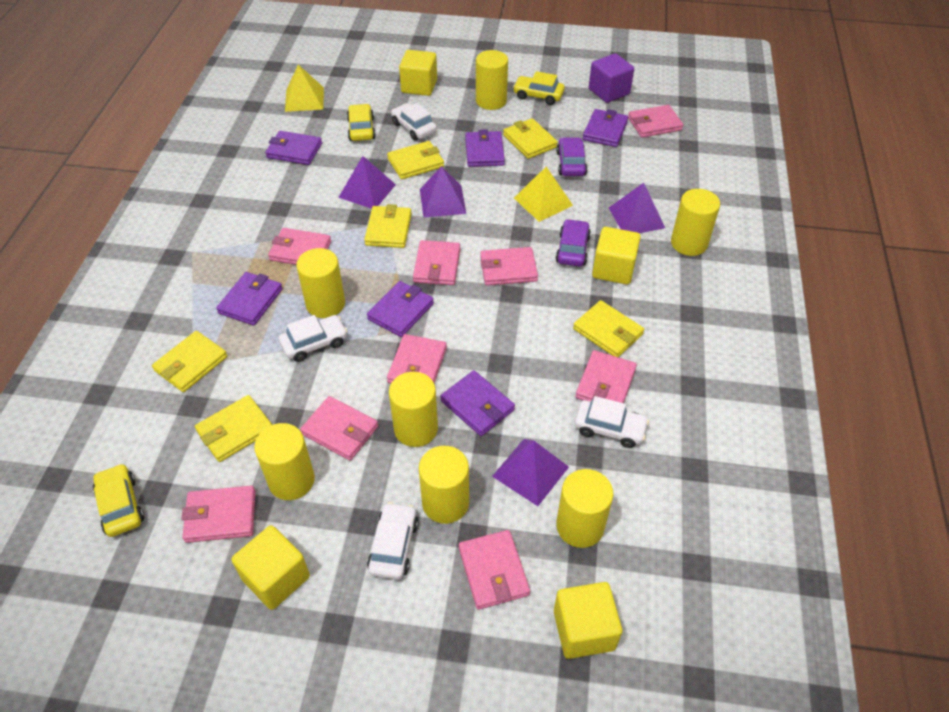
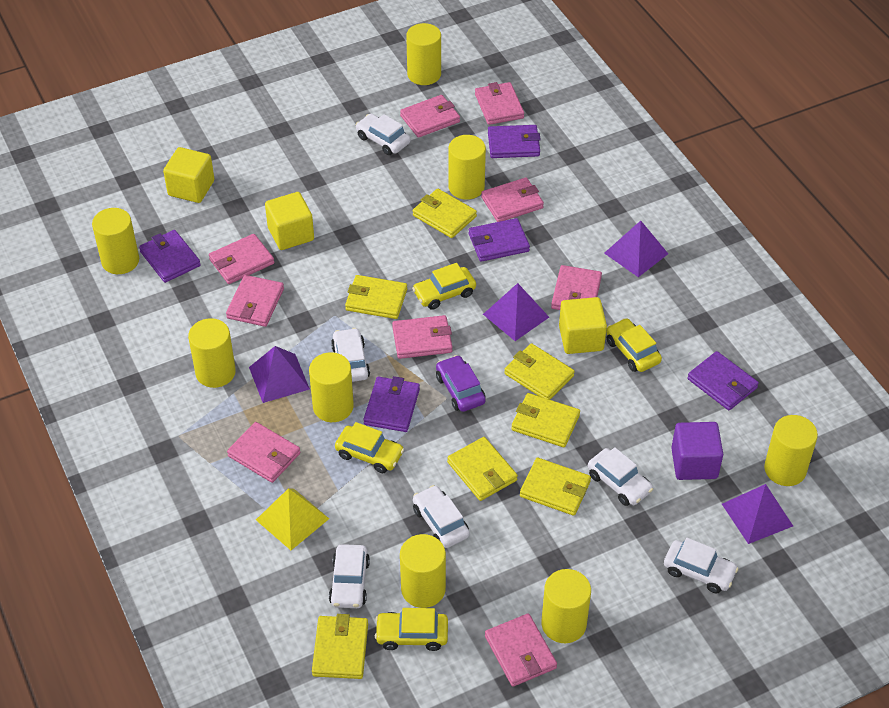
purple car: [555,219,591,266] [556,137,587,176] = 2 -> [436,355,486,412] = 1
purple wallet: [216,272,283,326] [265,131,322,165] [367,281,434,337] [440,370,515,436] [465,129,505,167] [583,109,628,147] = 6 -> [139,230,201,283] [363,376,420,432] [469,218,530,262] [488,125,541,158] [687,351,759,410] = 5
white car: [279,315,348,362] [367,502,419,580] [391,103,437,141] [575,396,649,448] = 4 -> [329,544,370,608] [331,328,370,382] [356,114,410,155] [413,485,470,548] [588,447,653,506] [664,538,739,593] = 6
yellow car: [93,464,144,537] [347,104,376,141] [513,71,565,105] = 3 -> [335,422,404,473] [375,608,448,651] [412,263,476,310] [606,318,662,372] = 4
yellow cube: [232,525,310,610] [399,50,437,96] [554,582,622,659] [592,227,641,285] = 4 -> [163,147,214,203] [265,192,314,250] [559,297,607,354] = 3
yellow cylinder: [254,423,315,500] [296,248,345,318] [389,372,438,447] [419,446,469,524] [476,50,508,110] [556,469,613,548] [671,189,720,256] = 7 -> [92,208,139,274] [188,318,236,388] [309,352,354,422] [400,534,446,608] [406,23,441,85] [448,135,486,200] [541,569,591,643] [764,415,818,486] = 8
yellow pyramid: [285,65,324,112] [514,167,573,222] = 2 -> [256,488,329,550] = 1
yellow wallet: [152,331,228,392] [195,395,272,462] [364,204,412,248] [387,141,444,179] [503,118,558,159] [573,300,644,357] = 6 -> [312,614,368,679] [345,275,407,319] [413,189,477,238] [447,437,518,501] [504,343,575,400] [511,393,580,447] [520,458,591,516] = 7

